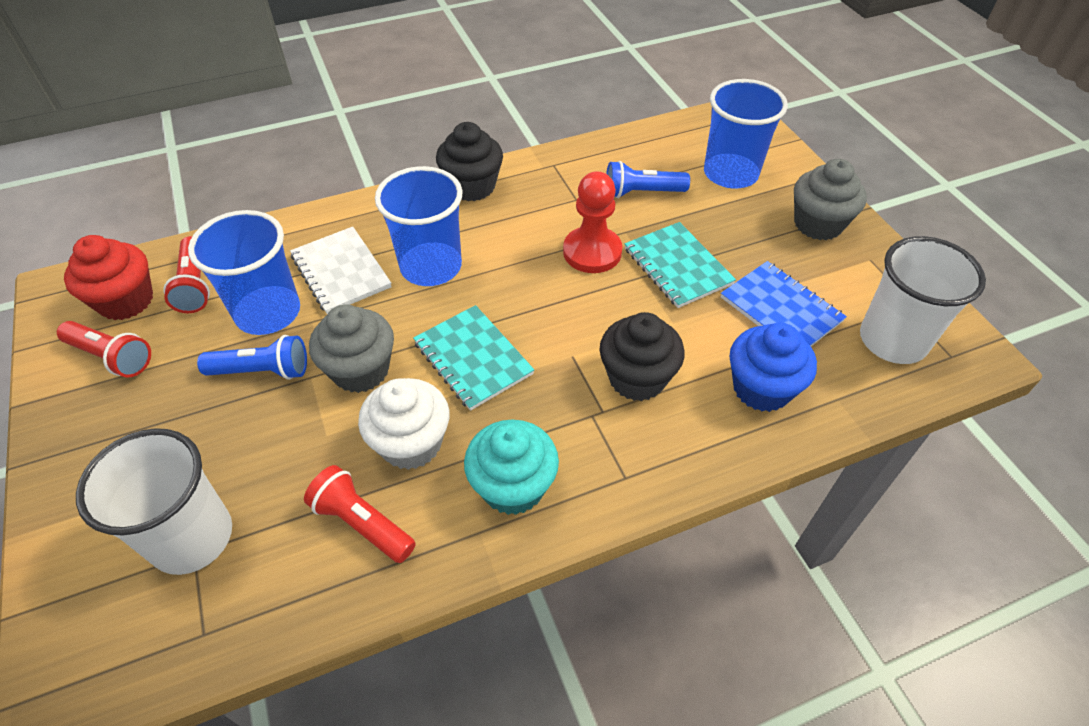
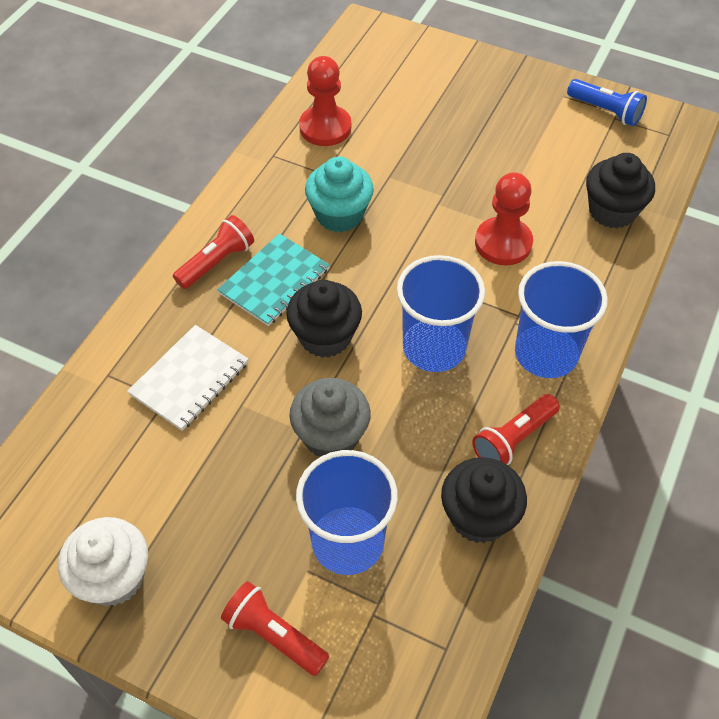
black cupcake: [436,122,503,201] [600,312,684,401] = 2 -> [286,280,362,358] [441,457,527,543] [586,153,655,228] = 3
blue cupcake: [730,323,817,412] = 1 -> none = 0
blue flashlight: [197,335,307,380] [606,161,690,198] = 2 -> [567,79,647,126] = 1
blue notebook: [721,261,847,346] = 1 -> none = 0
grey cupcake: [309,304,394,393] [794,159,867,240] = 2 -> [289,378,371,457] = 1
red cupcake: [64,235,153,320] = 1 -> none = 0
red pawn: [563,172,622,273] = 1 -> [299,56,351,146] [475,172,533,265] = 2
turquoise notebook: [413,305,534,411] [625,222,736,308] = 2 -> [217,233,329,326] = 1
white cup: [76,428,232,575] [860,236,986,364] = 2 -> none = 0

